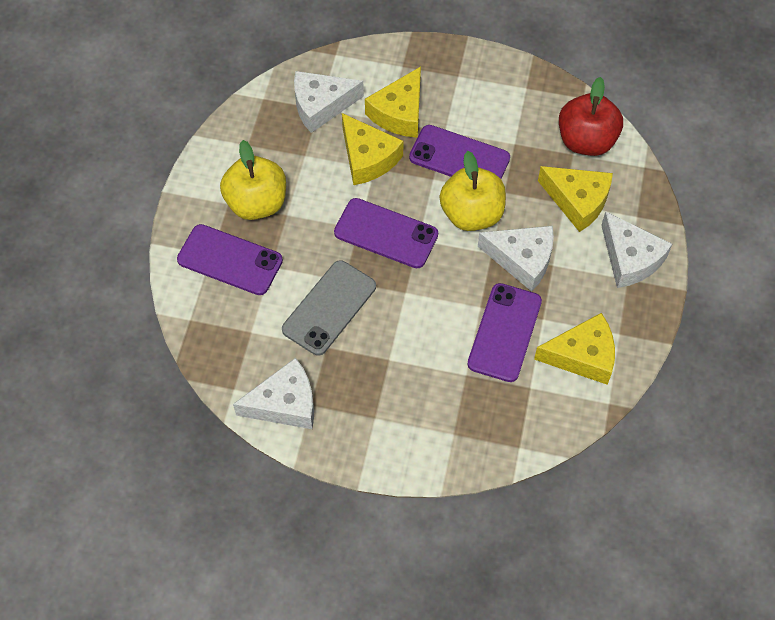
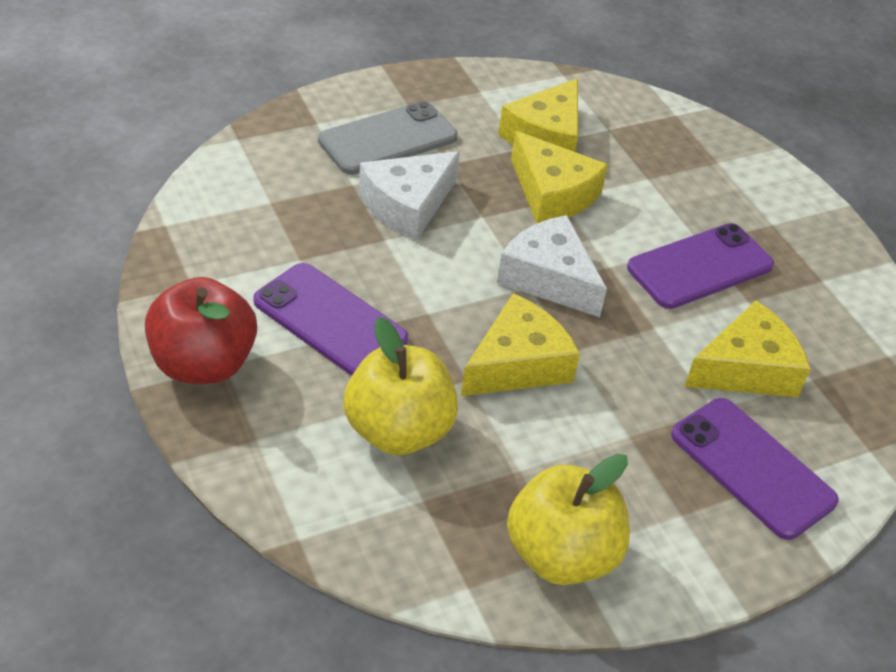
purple phone: [177,224,283,295] [334,198,438,268] [409,125,510,179] [467,283,542,382] = 4 -> [253,263,408,376] [627,223,774,309] [671,398,839,540] = 3
white cheese: [233,358,314,429] [294,71,364,133] [478,226,554,292] [601,211,672,288] = 4 -> [359,151,460,241] [497,215,607,317] = 2

